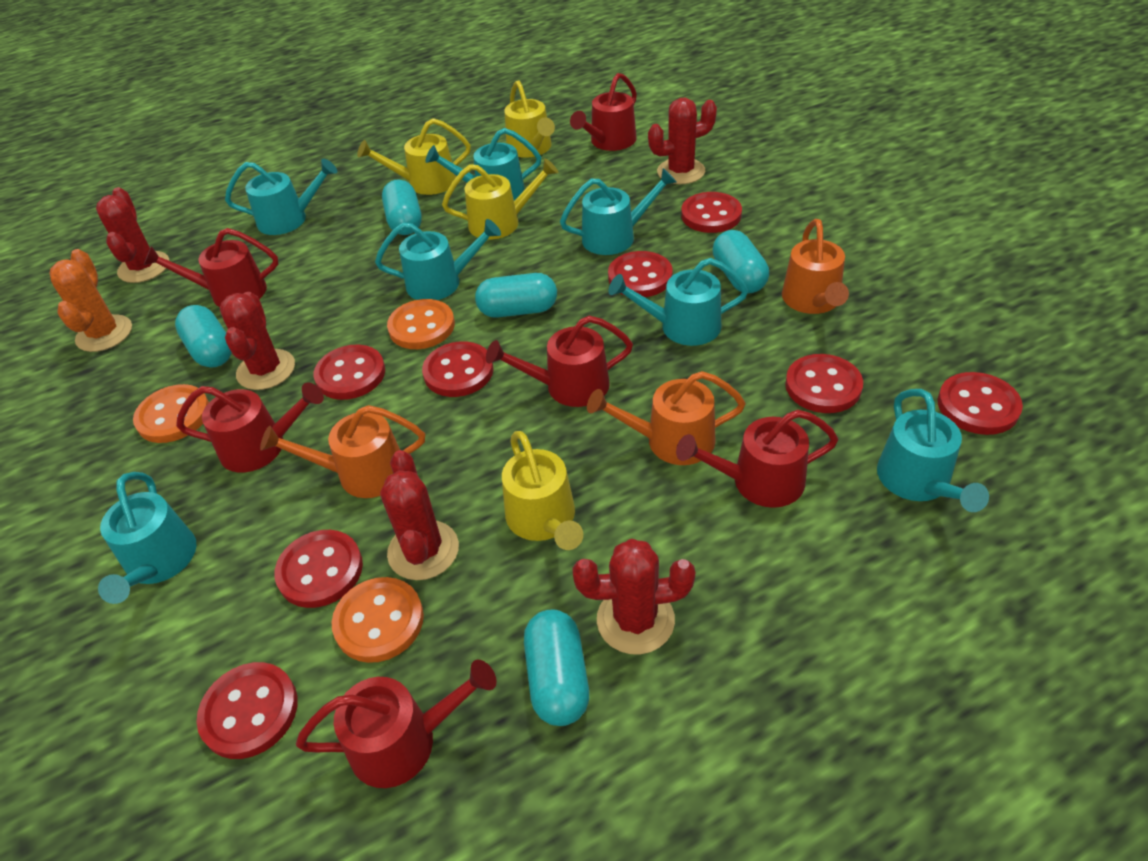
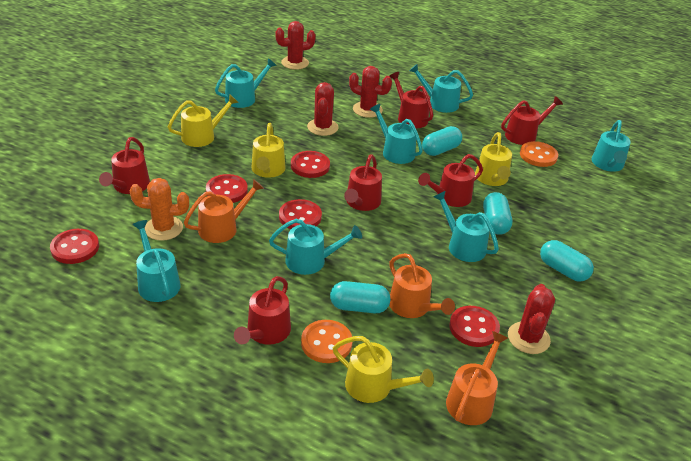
orange button: [133,384,209,443] [331,577,424,663] [387,299,455,349] = 3 -> [301,320,352,363] [520,141,558,167] = 2
red button: [196,662,298,759] [274,530,363,608] [314,344,385,400] [422,342,494,397] [608,251,672,297] [681,192,742,233] [785,354,863,413] [938,372,1023,435] = 8 -> [50,229,99,264] [206,174,248,203] [279,199,322,229] [291,151,330,178] [449,306,500,347] = 5
red cactus: [96,187,169,283] [220,292,295,390] [380,450,459,580] [572,538,695,654] [648,98,717,184] = 5 -> [275,21,316,70] [307,82,339,136] [349,66,392,118] [508,284,555,354] = 4
turquoise capsule: [175,305,232,368] [382,179,422,235] [475,273,557,318] [524,609,589,726] [713,230,769,293] = 5 -> [330,281,391,313] [422,126,462,156] [483,192,512,235] [540,240,594,282] = 4

